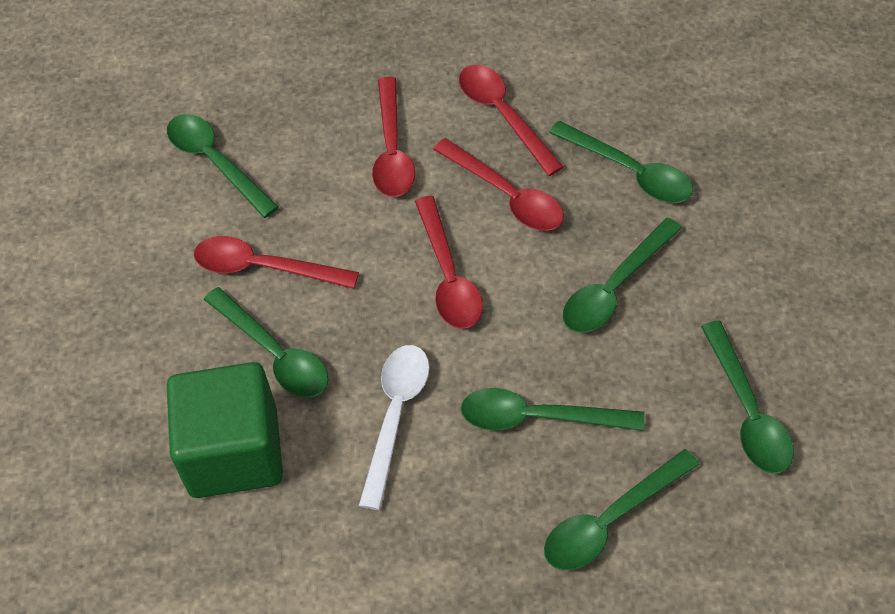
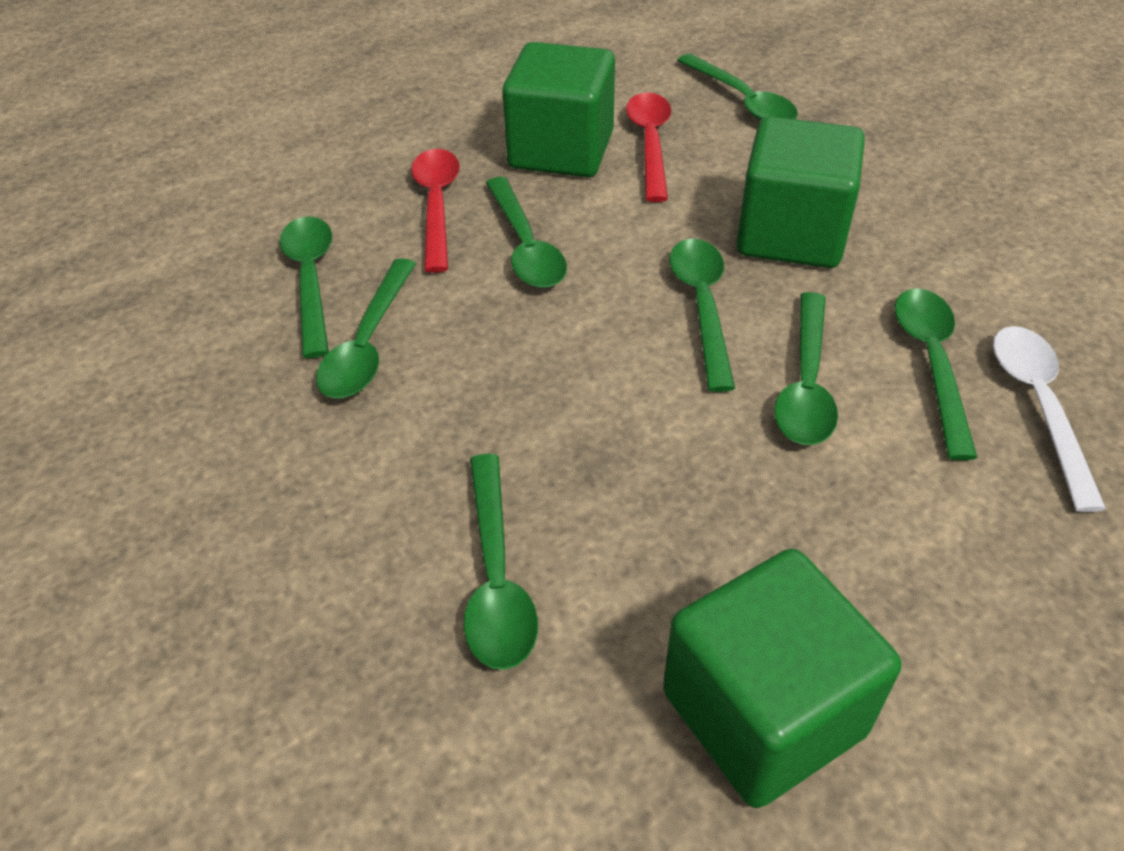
green cube: [167,362,283,498] = 1 -> [502,42,615,177] [663,549,901,808] [737,117,865,268] = 3
green spoon: [167,114,279,218] [204,287,328,398] [461,388,644,431] [544,449,700,570] [549,121,693,203] [563,218,682,333] [701,321,794,474] = 7 -> [280,217,332,358] [316,258,416,398] [463,454,538,670] [486,177,567,288] [670,239,735,392] [677,54,798,121] [774,292,838,445] [895,289,978,460] = 8
red spoon: [194,236,359,289] [372,77,415,197] [415,196,483,329] [433,138,564,231] [459,65,564,176] = 5 -> [411,149,460,273] [626,93,671,202] = 2

